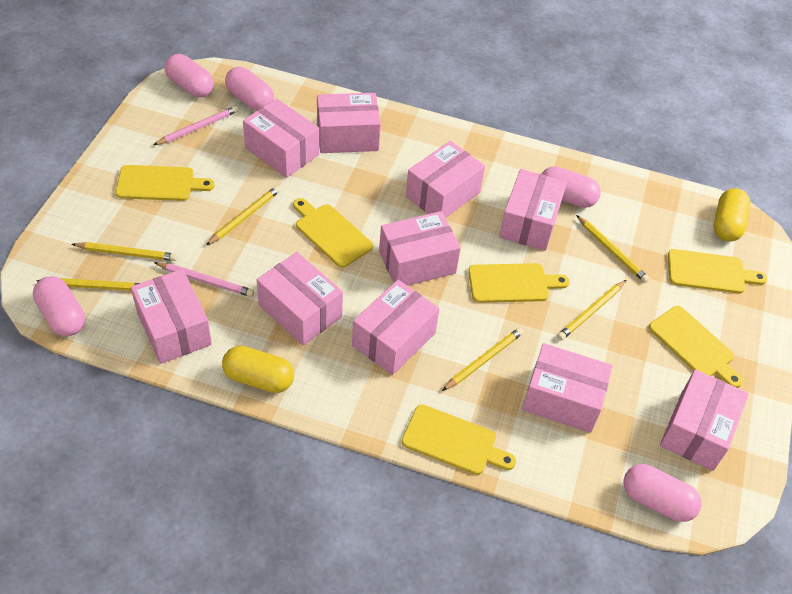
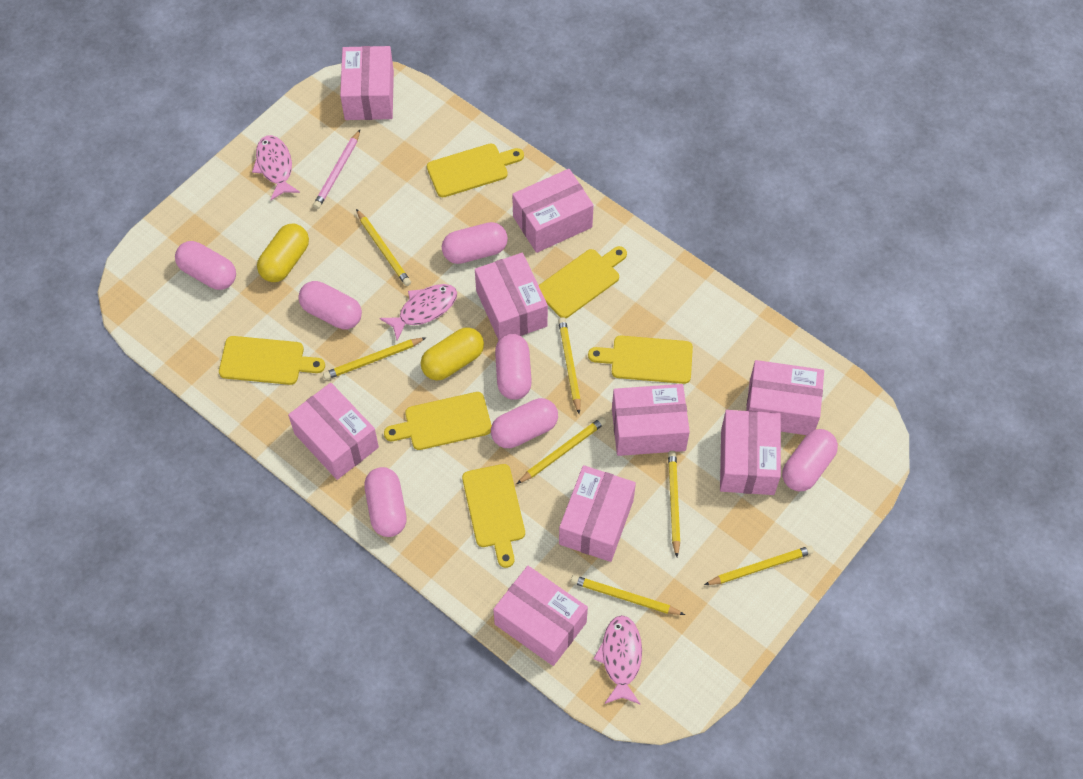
pink box: [131,269,212,364] [243,99,319,178] [257,252,343,346] [317,93,381,153] [352,280,440,375] [379,211,461,286] [406,141,485,218] [499,169,567,251] [522,343,613,433] [660,369,749,471] = 10 -> [288,383,379,480] [340,46,394,120] [475,253,548,340] [493,566,588,666] [512,169,594,253] [559,465,636,562] [612,384,690,456] [720,410,781,495] [746,360,824,435] = 9
pink capsule: [33,276,85,336] [165,54,214,97] [225,67,274,111] [542,166,601,208] [623,464,701,522] = 5 -> [175,241,236,290] [298,281,362,330] [364,467,407,537] [442,222,508,264] [491,398,558,448] [495,334,532,400] [782,429,838,491] = 7
pink fish: none = 0 -> [252,135,300,200] [380,284,457,340] [593,615,642,704] = 3
pink pencil: [154,106,238,145] [154,262,254,297] = 2 -> [313,130,360,209] = 1
yellow pencil: [36,278,140,291] [72,242,177,261] [206,186,280,245] [442,327,524,391] [557,280,626,340] [576,215,649,283] = 6 -> [323,337,426,380] [356,209,411,286] [517,417,606,484] [558,317,581,414] [571,575,685,615] [668,451,680,557] [704,545,814,585] = 7

